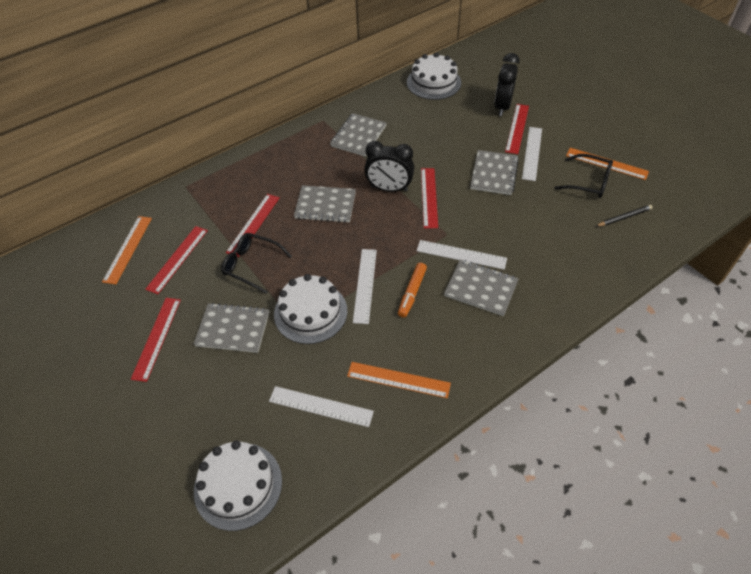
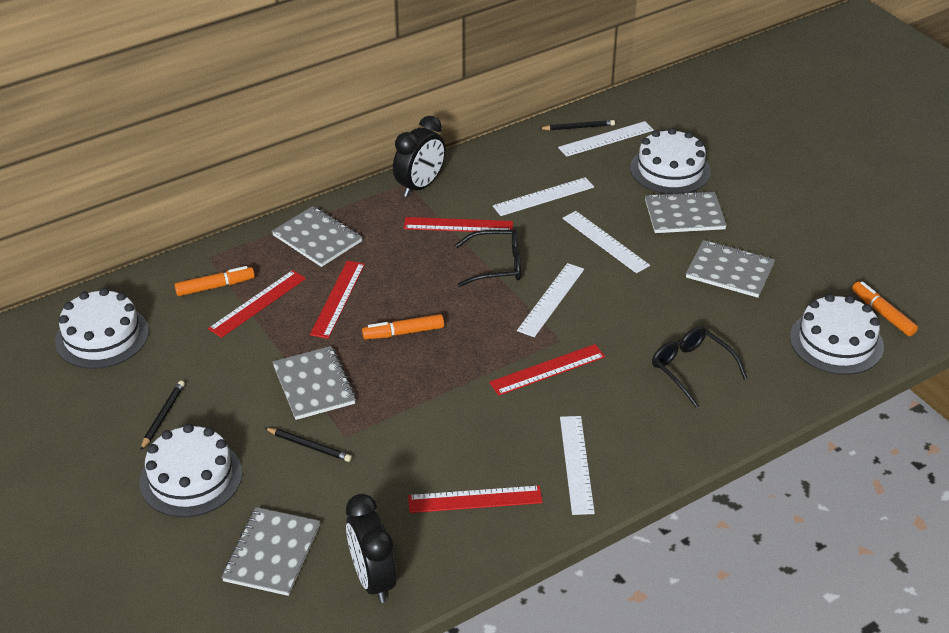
black pencil: [596,205,653,227] = 1 -> [140,381,185,451] [265,428,352,462] [539,120,615,131] = 3
orange marker: [398,263,427,318] = 1 -> [175,266,255,296] [362,314,444,340] [852,281,918,336] = 3
orange ruler: [102,216,152,284] [347,362,451,398] [566,148,649,180] = 3 -> none = 0
white cake: [194,441,282,531] [274,274,347,344] [407,53,461,100] = 3 -> [55,288,149,369] [140,424,242,517] [630,128,711,194] [790,294,884,375] = 4
white ruler: [269,386,374,427] [353,249,377,324] [417,240,507,270] [522,127,542,181] = 4 -> [493,177,594,216] [517,263,584,337] [558,121,654,157] [560,416,595,515] [562,211,650,273] = 5

